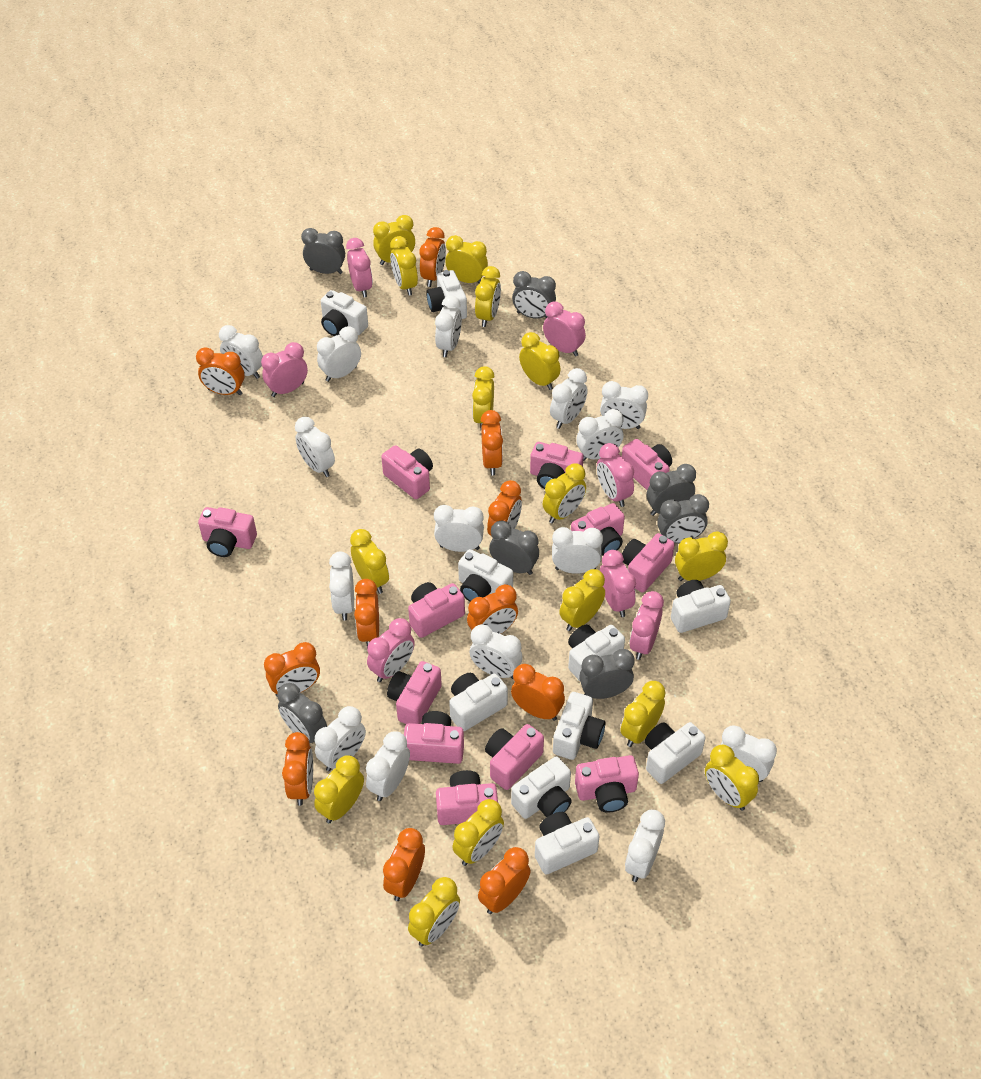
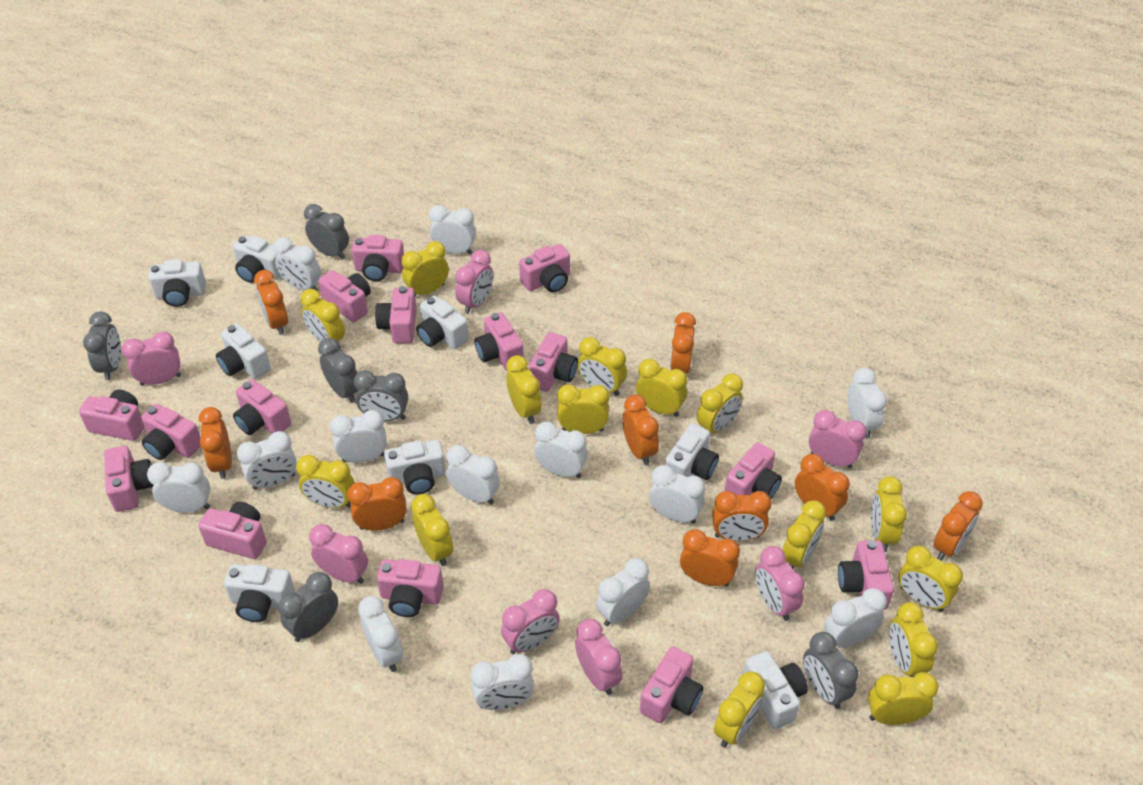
grey clock: [277,683,327,743] [301,228,345,274] [489,521,539,575] [512,271,556,319] [579,649,635,699] [647,464,696,516] [657,494,709,543] = 7 -> [83,312,121,380] [278,572,338,642] [304,204,349,260] [318,338,358,403] [354,370,408,421] [803,632,859,709] = 6
orange clock: [196,347,245,395] [264,642,320,697] [282,732,313,806] [354,579,379,647] [383,828,425,901] [420,227,446,287] [467,584,518,634] [478,847,531,914] [481,410,503,475] [487,480,522,536] [511,664,565,721] = 11 -> [199,407,232,479] [254,270,288,335] [347,477,407,530] [622,394,659,465] [670,312,696,374] [680,529,740,587] [712,491,772,541] [795,454,850,521] [933,491,983,561] = 9
pink camera: [198,507,257,557] [381,445,433,499] [387,661,442,724] [404,711,464,764] [408,582,465,638] [436,770,498,825] [485,724,544,790] [530,442,584,489] [571,503,625,556] [575,755,639,813] [622,439,672,490] [622,533,675,593] = 12 -> [79,389,144,441] [104,446,154,512] [141,404,201,460] [198,502,267,559] [233,379,291,435] [318,270,371,322] [351,235,404,281] [375,286,417,343] [377,559,444,617] [475,312,524,370] [519,244,570,292] [529,332,578,392] [640,647,704,723] [724,442,782,498] [838,540,894,610] = 15
white camera: [321,290,368,336] [426,270,467,319] [449,673,508,731] [458,549,513,602] [511,756,572,819] [535,812,600,875] [553,692,606,760] [568,625,625,681] [645,722,705,784] [671,580,731,633] = 10 -> [148,259,206,307] [216,324,271,379] [224,564,295,622] [233,235,281,283] [384,440,446,495] [416,296,469,350] [665,423,719,480] [743,651,808,729] = 8
white clock: [219,325,263,379] [295,417,335,477] [315,706,366,771] [317,327,361,382] [329,552,354,621] [366,731,410,801] [434,505,484,552] [435,296,462,357] [470,624,522,679] [550,368,587,429] [552,527,603,574] [576,409,624,461] [600,381,648,429] [625,810,665,882] [721,725,777,782] = 15 -> [147,462,210,513] [237,431,297,490] [273,237,321,291] [330,410,387,463] [358,596,403,672] [429,205,476,254] [446,445,500,505] [471,654,534,710] [534,421,588,478] [596,558,650,626] [649,465,705,524] [824,588,887,648] [848,368,887,438] = 13

